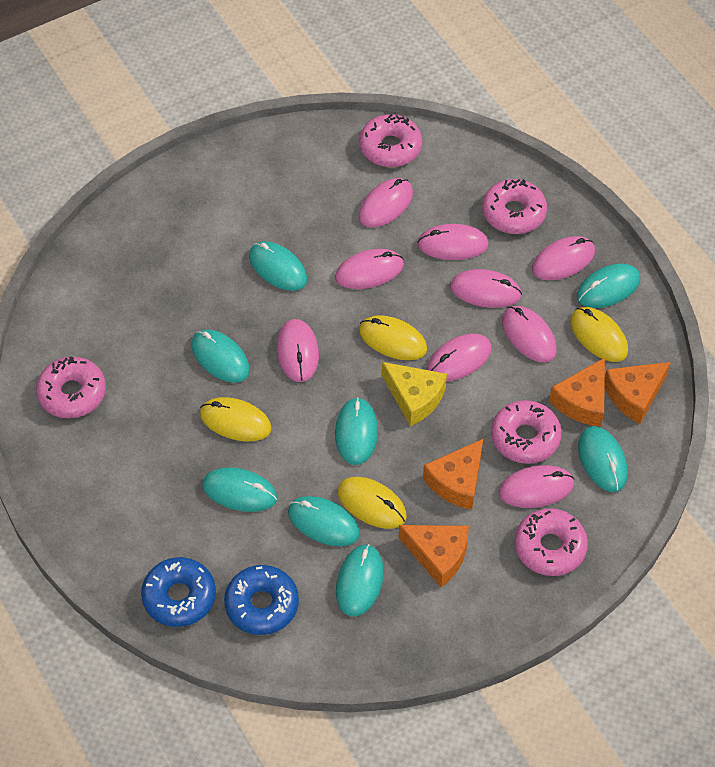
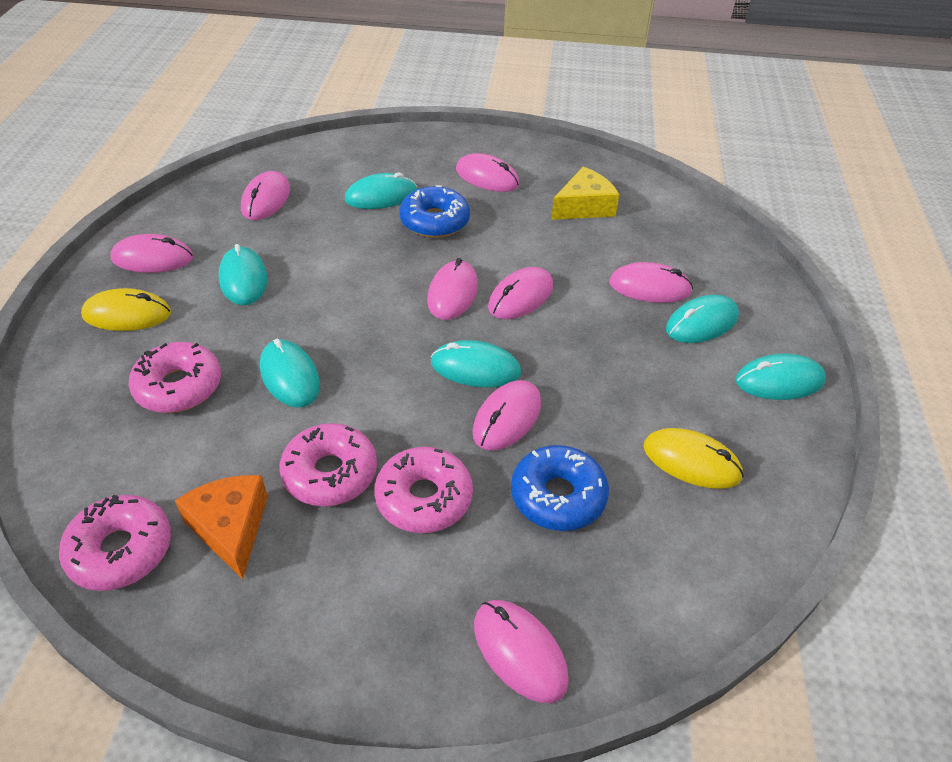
orange cheese: [399,525,469,587] [423,439,483,510] [549,358,605,427] [605,362,671,424] = 4 -> [175,475,268,579] = 1
pink donut: [36,356,106,418] [359,114,422,167] [482,179,547,234] [491,400,562,464] [515,508,588,576] = 5 -> [59,495,171,591] [129,342,221,413] [279,423,377,506] [374,447,473,533] = 4
pink mouse: [277,319,319,382] [335,249,404,289] [359,178,413,227] [417,224,489,260] [427,334,491,382] [450,269,522,308] [499,465,574,508] [502,306,557,362] [532,236,595,280] = 9 -> [111,234,193,273] [241,171,290,220] [427,258,478,320] [456,153,520,192] [472,380,541,450] [474,600,569,703] [488,267,553,319] [609,262,693,303] = 8
turquoise mouse: [191,329,250,383] [202,467,277,512] [249,241,307,291] [288,496,360,546] [335,397,378,465] [336,544,384,617] [577,263,640,308] [578,426,628,492] = 8 -> [219,244,267,305] [260,339,320,408] [345,173,417,209] [431,340,521,387] [666,295,739,343] [736,354,826,400] = 6
yellow mouse: [200,397,272,441] [338,477,407,529] [359,315,427,360] [570,307,628,362] = 4 -> [81,288,171,331] [644,428,744,489] = 2

